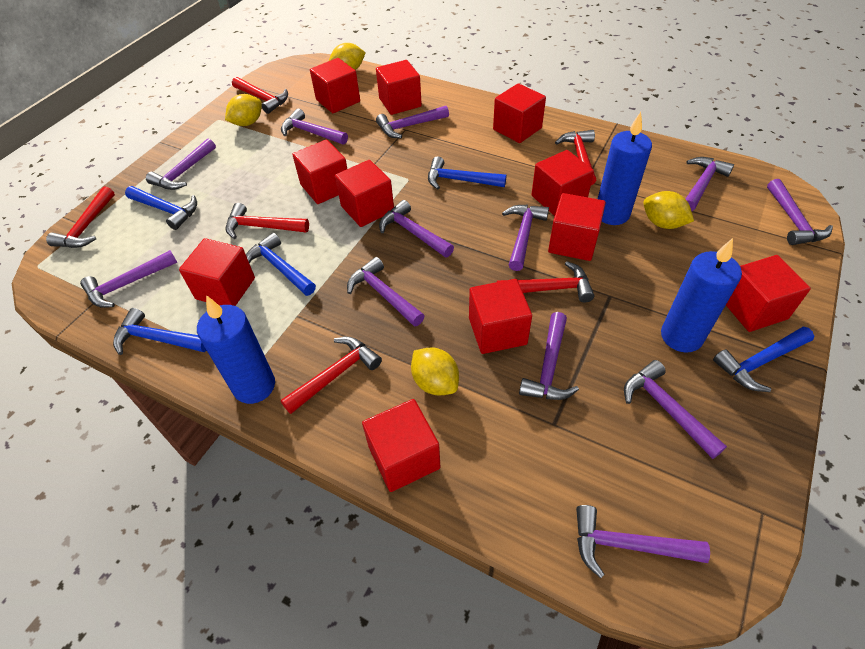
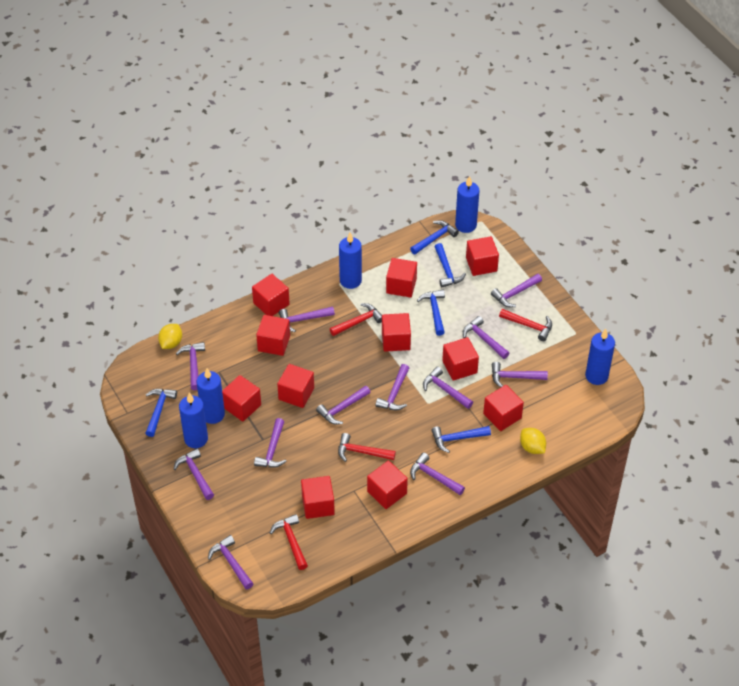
blue candle: [197,295,275,404] [598,112,652,225] [661,238,742,353] = 3 -> [179,393,208,448] [197,368,225,424] [339,233,362,289] [455,176,479,233] [585,329,615,385] = 5
red hammer: [46,186,115,248] [226,203,309,239] [232,77,288,114] [281,337,382,414] [497,261,595,303] [555,130,596,185] = 6 -> [270,514,308,570] [330,303,382,336] [338,433,396,462] [499,309,552,341] = 4
yellow lemon: [225,94,262,126] [329,43,366,70] [411,347,459,396] [643,191,694,229] = 4 -> [158,324,182,349] [520,428,546,454] = 2

